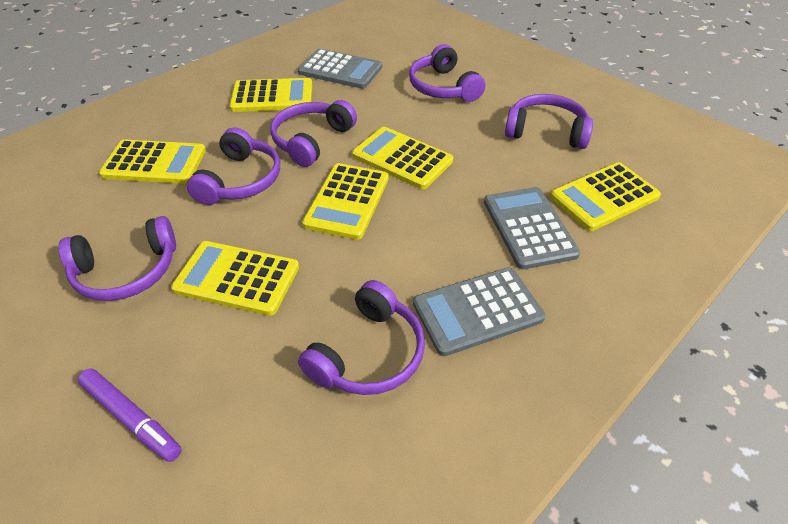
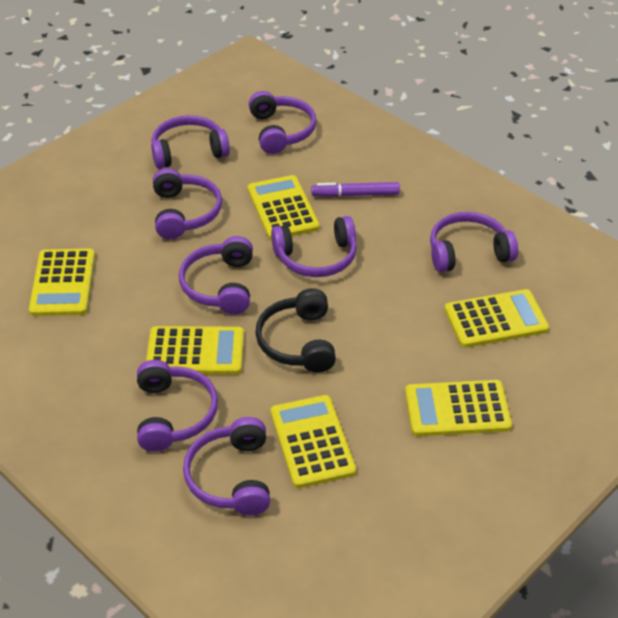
black headphones: none = 0 -> [255,288,336,372] = 1
grey calculator: [298,49,382,89] [413,267,546,356] [484,187,580,269] = 3 -> none = 0
purple headphones: [59,216,176,301] [187,127,280,205] [271,100,357,167] [298,280,425,395] [409,44,485,102] [505,94,593,149] = 6 -> [137,360,218,452] [151,115,230,169] [153,168,222,239] [179,236,253,315] [183,417,270,515] [249,91,317,154] [271,216,357,277] [430,212,518,272] = 8

